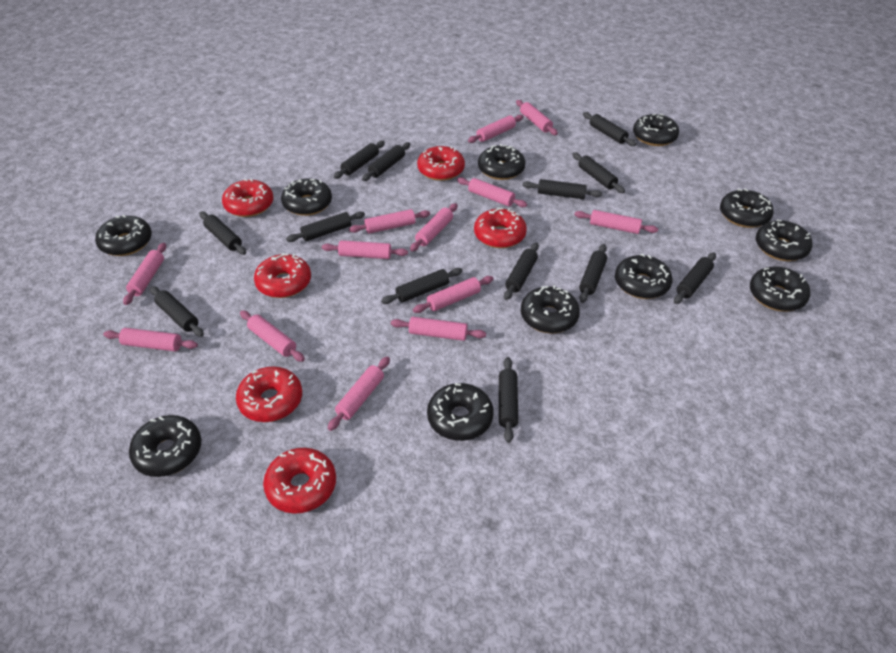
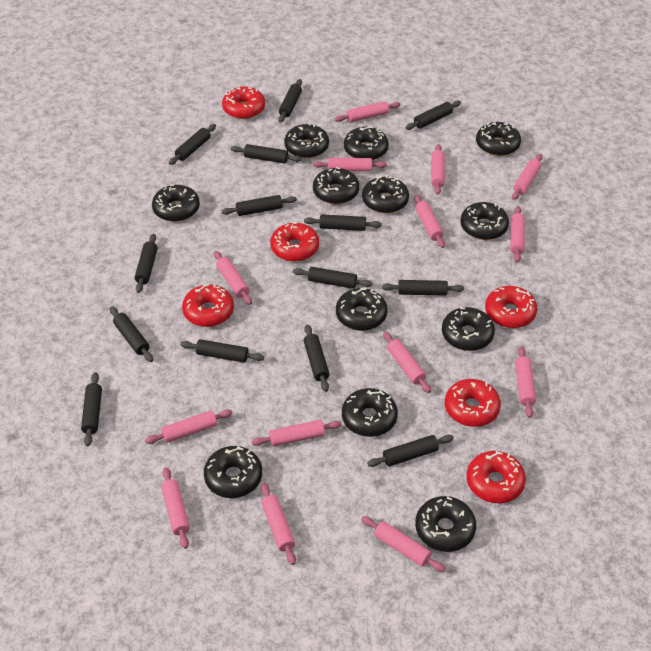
black donut: [95,215,152,256] [129,415,201,477] [281,178,332,216] [427,383,494,441] [478,144,526,180] [521,285,580,333] [615,254,673,299] [633,114,679,146] [720,189,774,228] [750,266,810,311] [756,220,813,261] = 11 -> [152,185,200,222] [204,446,262,498] [284,123,329,158] [313,167,359,204] [336,288,388,331] [342,388,398,437] [344,126,389,160] [362,175,409,213] [415,496,476,552] [442,307,495,351] [460,202,509,240] [476,122,521,156] = 12
black rolling pin: [150,286,204,337] [200,211,246,255] [286,211,365,242] [334,141,385,179] [362,142,410,181] [381,268,463,304] [499,357,518,443] [504,242,539,300] [522,179,602,199] [572,152,625,193] [579,244,607,303] [583,112,636,146] [674,252,716,304] = 13 -> [81,372,102,446] [110,307,153,362] [135,234,158,293] [169,124,216,165] [180,339,264,363] [221,195,297,216] [231,144,302,163] [278,79,302,123] [293,267,373,289] [304,214,382,231] [304,325,330,392] [367,435,454,467] [382,280,464,296] [405,101,461,130] = 14
pink rolling pin: [103,328,198,352] [123,243,166,305] [240,310,305,362] [322,240,408,259] [328,356,390,431] [349,209,430,234] [391,317,486,341] [410,203,458,251] [413,276,494,313] [457,177,527,207] [468,115,523,143] [516,100,558,135] [574,210,658,234] = 13 -> [145,410,232,444] [161,467,190,549] [214,251,252,305] [252,420,341,447] [261,483,296,565] [313,158,387,171] [335,101,400,122] [361,516,445,572] [383,332,431,393] [414,195,445,248] [431,144,445,195] [510,206,525,263] [512,154,542,200] [515,346,536,418] = 14

